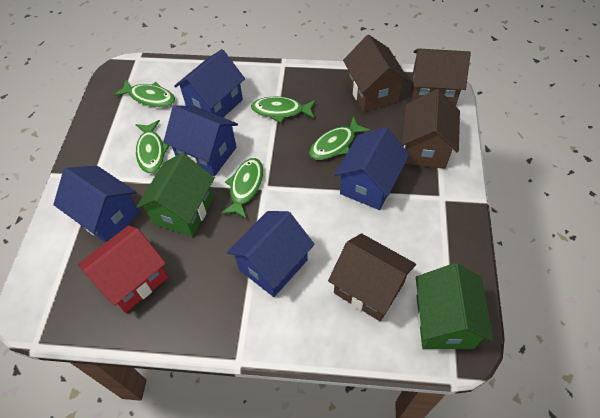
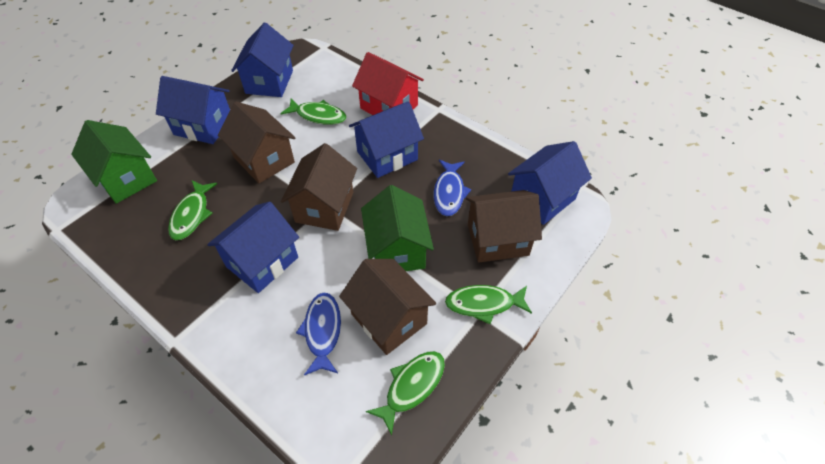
blue fish: none = 0 -> [296,292,341,376] [434,160,471,216] = 2
green fish: [114,79,175,107] [135,120,169,173] [221,158,263,219] [251,97,316,123] [309,117,370,160] = 5 -> [168,180,217,240] [281,99,346,125] [366,351,445,435] [445,285,532,324] = 4

